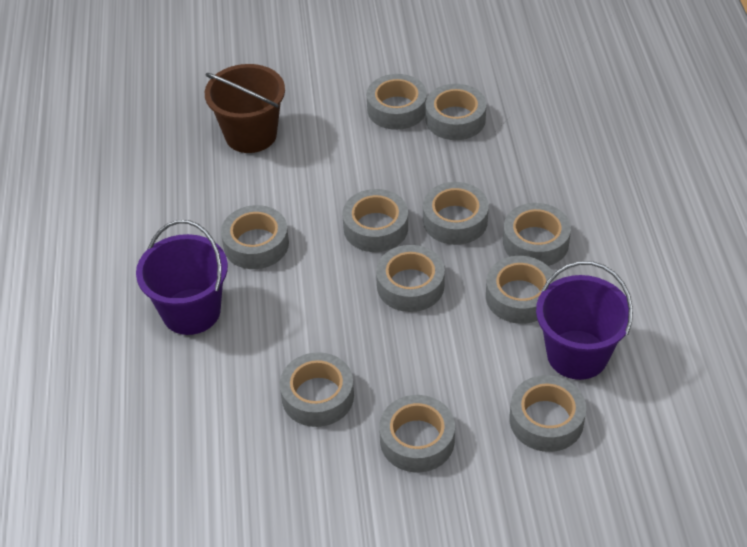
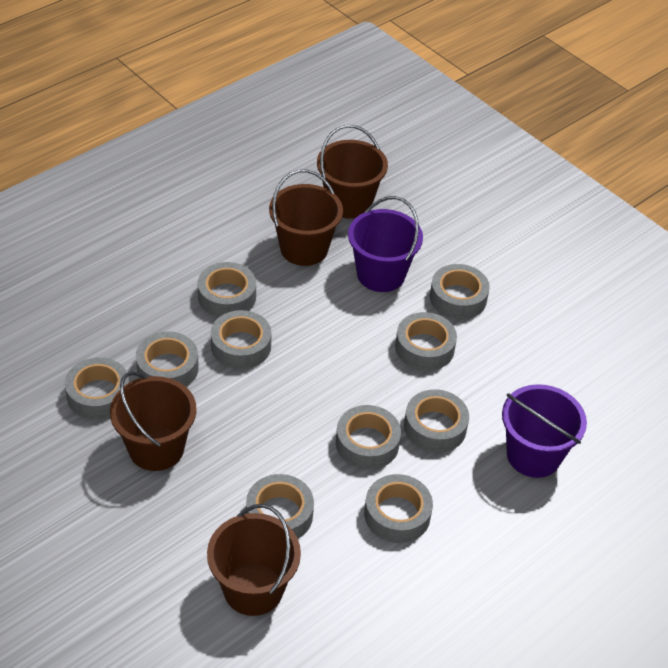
brown bucket: [205,64,285,153] = 1 -> [110,371,197,471] [207,504,301,616] [269,170,343,266] [317,125,388,219] = 4
grey tape: [221,205,289,269] [280,352,354,427] [342,189,408,252] [367,74,427,130] [376,245,445,312] [379,395,455,472] [423,182,489,245] [425,84,486,140] [486,256,556,324] [503,203,571,266] [509,375,586,452] = 11 -> [65,357,129,420] [136,331,199,387] [197,262,256,317] [211,310,272,369] [246,474,314,539] [336,405,401,470] [364,474,433,543] [395,312,457,371] [404,389,469,453] [430,264,490,319] = 10

